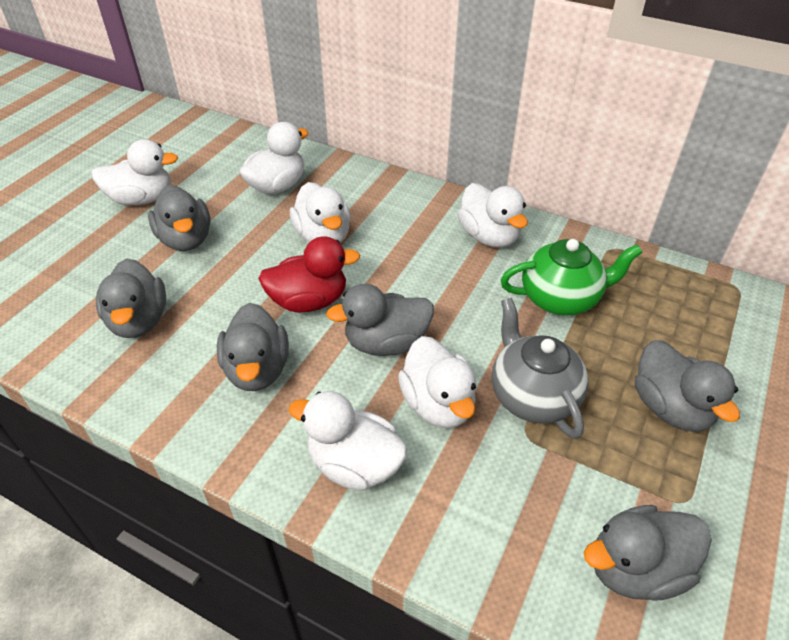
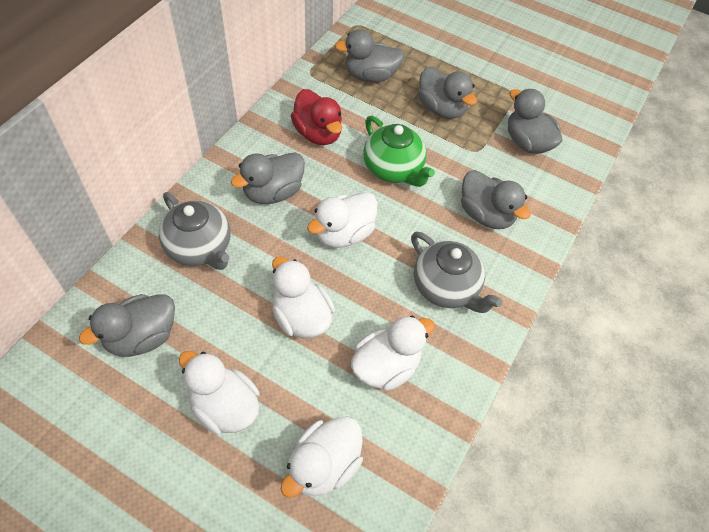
grey teapot: [492,298,588,439] = 1 -> [159,192,231,270] [411,232,503,313] = 2
white duck: [91,139,178,205] [240,122,308,194] [289,391,408,491] [290,182,351,243] [398,336,477,428] [458,183,528,248] = 6 -> [179,351,260,434] [272,256,335,338] [280,416,363,498] [307,192,378,248] [351,315,435,391] = 5

